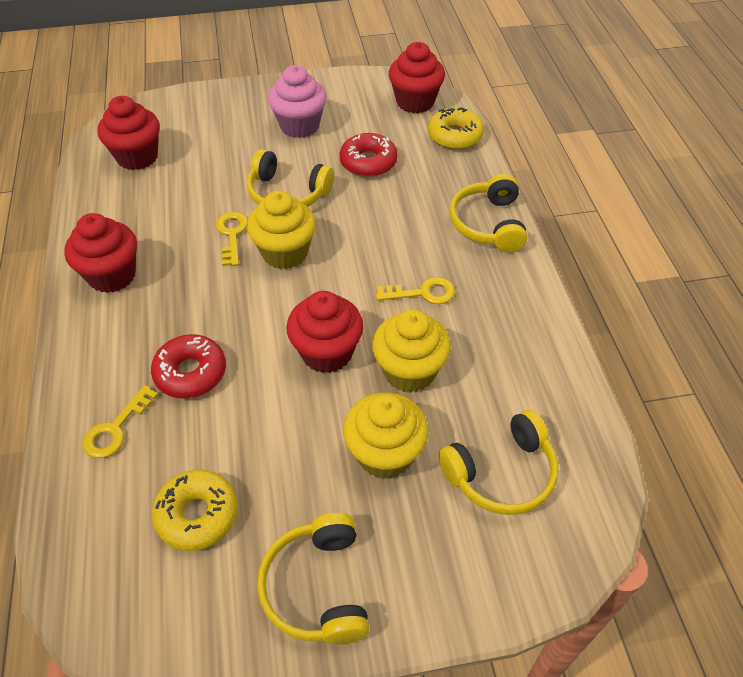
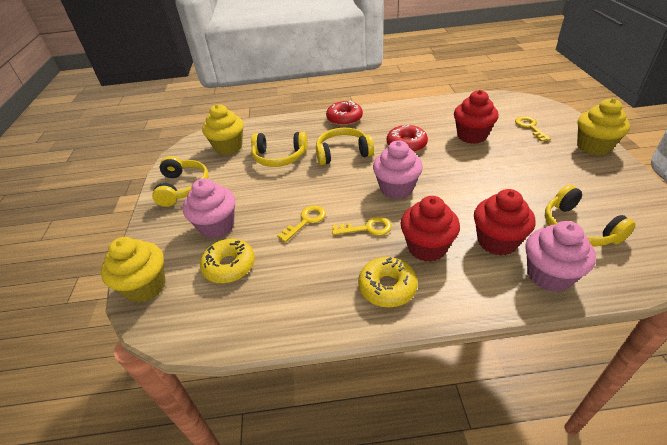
pink cupcake: [268,65,327,138] = 1 -> [183,178,235,239] [373,140,423,199] [525,221,596,292] = 3
red cupcake: [64,213,137,293] [97,96,160,170] [286,291,364,373] [389,42,445,113] = 4 -> [401,196,460,262] [454,90,499,144] [474,189,535,256] = 3

